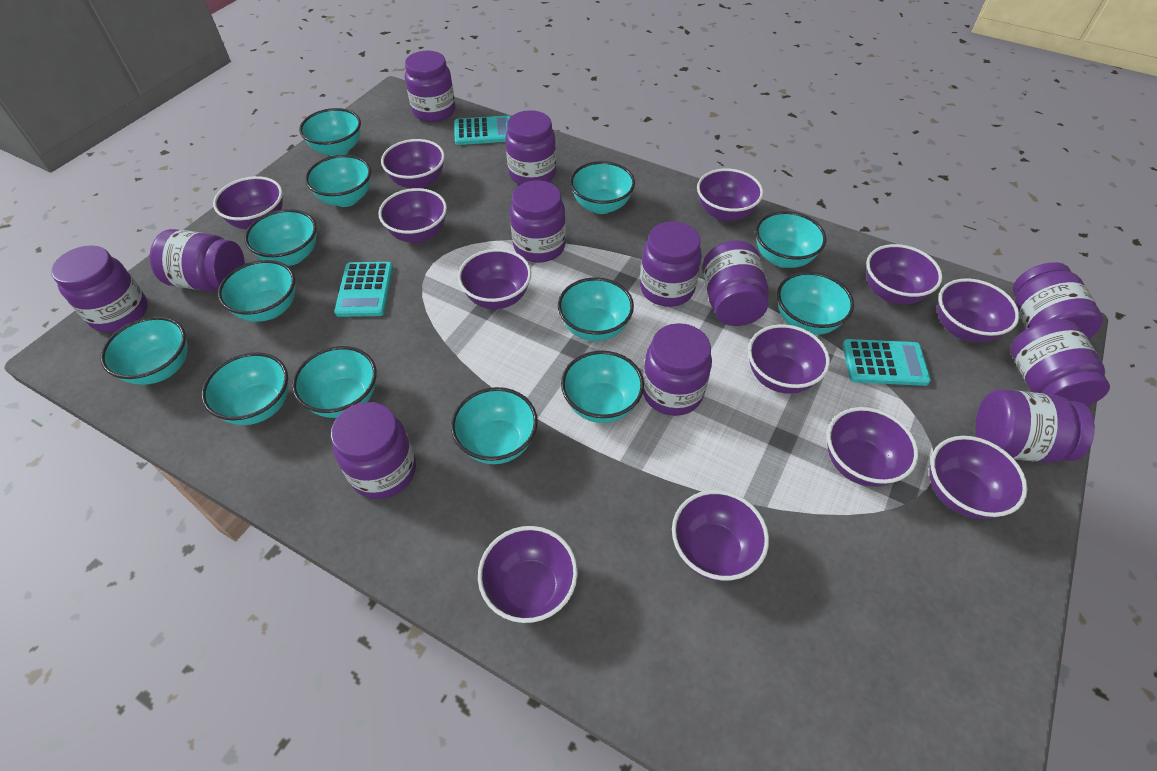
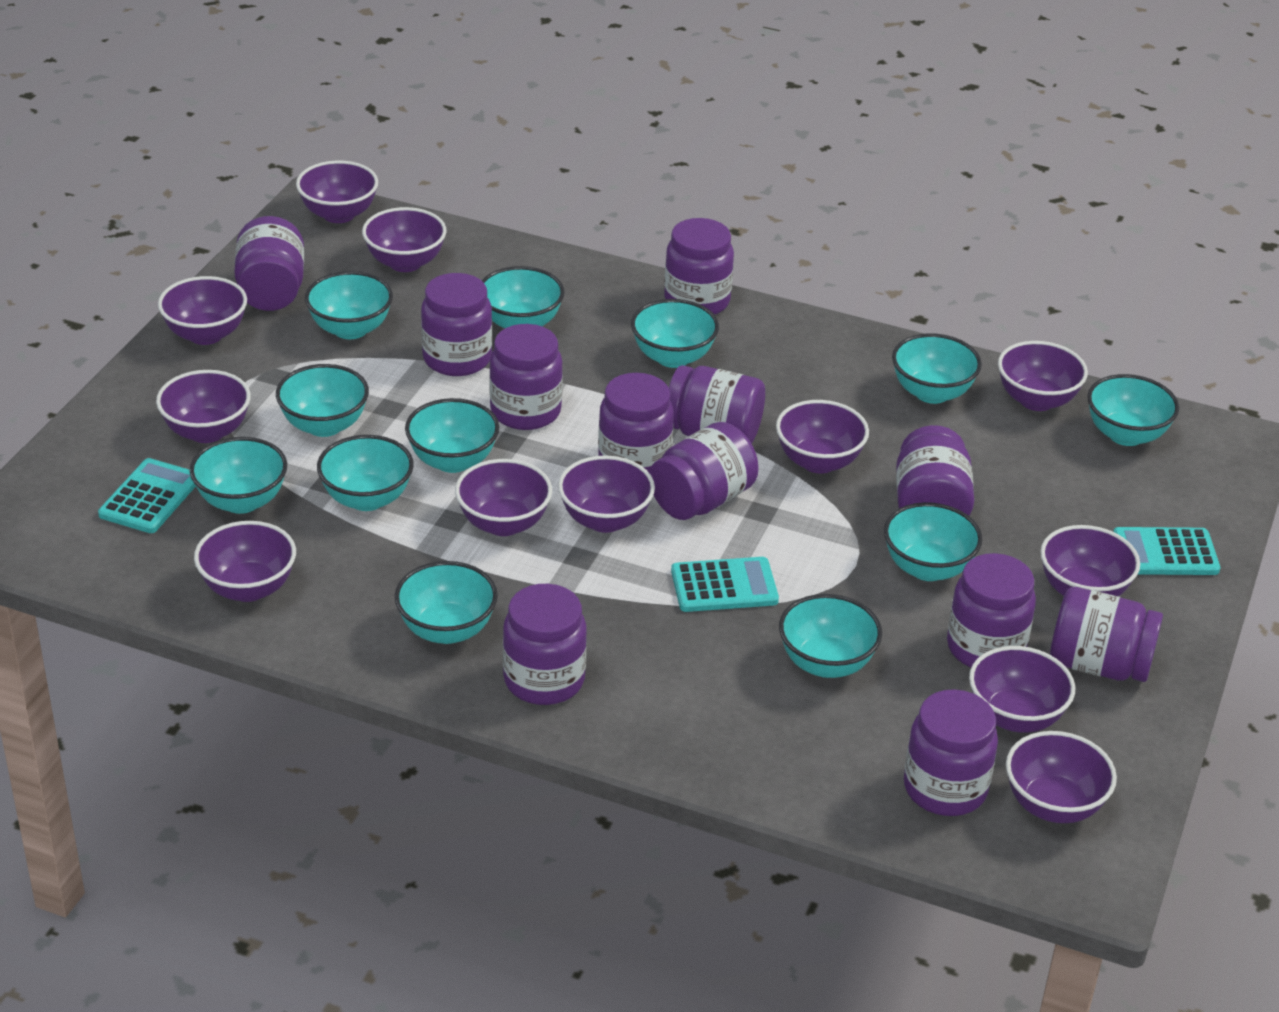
turquoise bowl: [100,316,188,385] [201,352,288,425] [218,260,295,322] [244,209,317,266] [292,346,377,418] [299,108,361,156] [305,155,371,207] [451,387,538,464] [558,277,634,341] [561,351,644,423] [570,161,635,214] [755,211,826,268] [777,272,854,335] = 13 -> [189,437,287,514] [276,364,369,437] [305,271,393,339] [317,435,414,511] [394,561,498,644] [405,398,499,473] [481,266,564,328] [631,299,719,368] [779,594,882,678] [884,502,983,581] [892,333,982,404] [1087,374,1179,446] = 12

